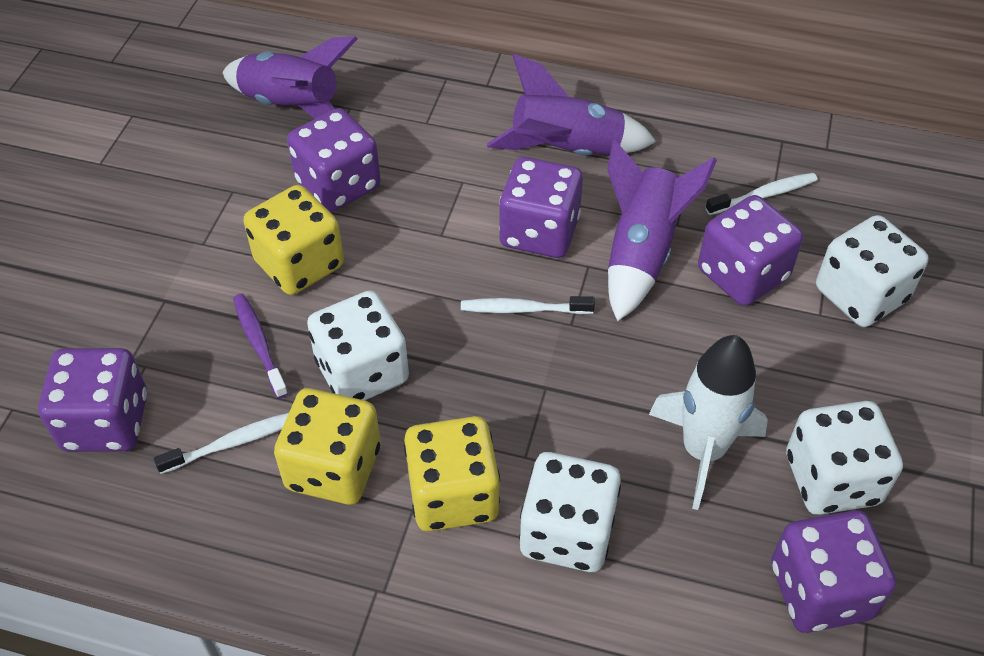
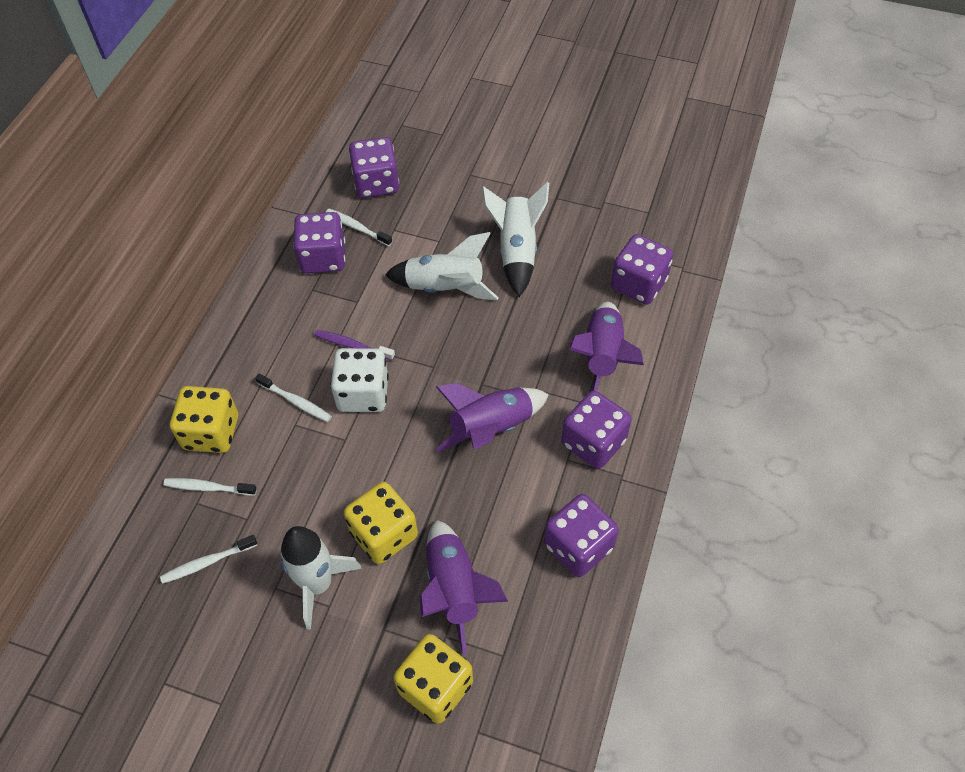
white dice: [307,291,409,400] [519,452,621,572] [786,401,903,515] [816,215,929,327] = 4 -> [331,348,389,412] = 1
white rocket: [649,335,768,510] = 1 -> [281,526,362,630] [385,232,499,300] [482,182,549,297] = 3
white toothbrush: [154,413,289,474] [461,296,595,314] [705,173,817,215] = 3 -> [160,535,257,584] [163,478,257,496] [255,373,332,422] [326,209,392,246] = 4

